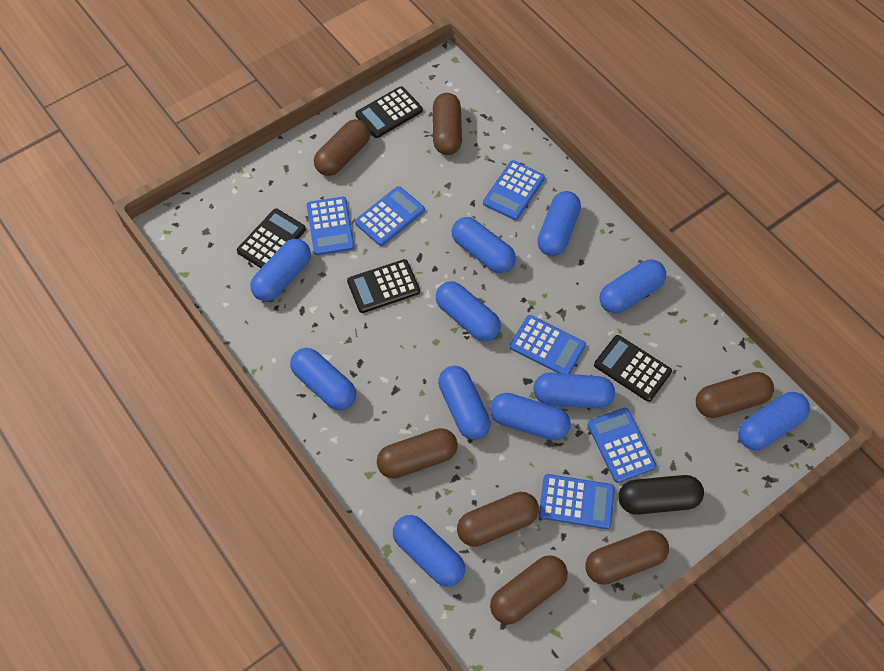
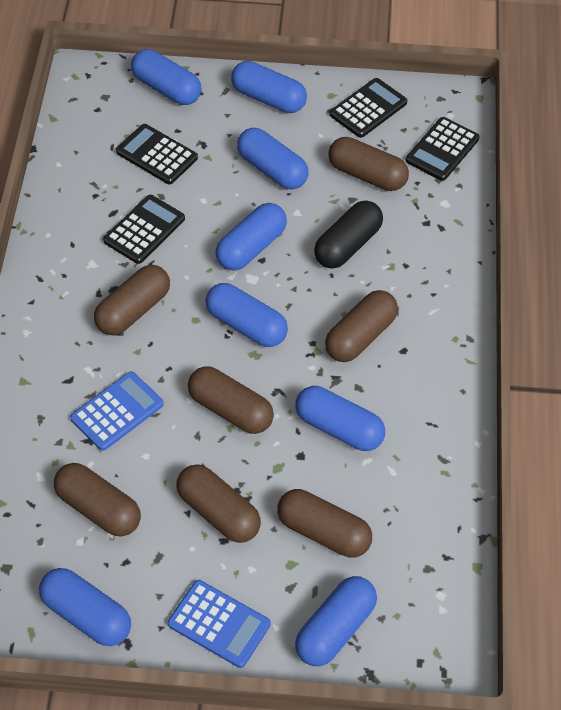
blue calculator: [307,197,355,255] [355,186,425,246] [483,160,545,220] [510,315,586,374] [539,474,615,529] [588,408,656,483] = 6 -> [70,371,164,451] [168,580,271,668] = 2
blue capsule: [250,239,311,301] [290,348,356,410] [393,515,465,587] [436,281,501,341] [438,366,491,440] [452,217,516,273] [490,393,571,440] [533,373,615,409] [537,191,581,256] [599,259,666,314] [738,392,810,450] = 11 -> [39,568,131,646] [131,49,201,105] [205,283,288,347] [216,203,287,271] [231,61,307,113] [237,128,308,190] [295,386,385,451] [295,576,377,666] = 8

